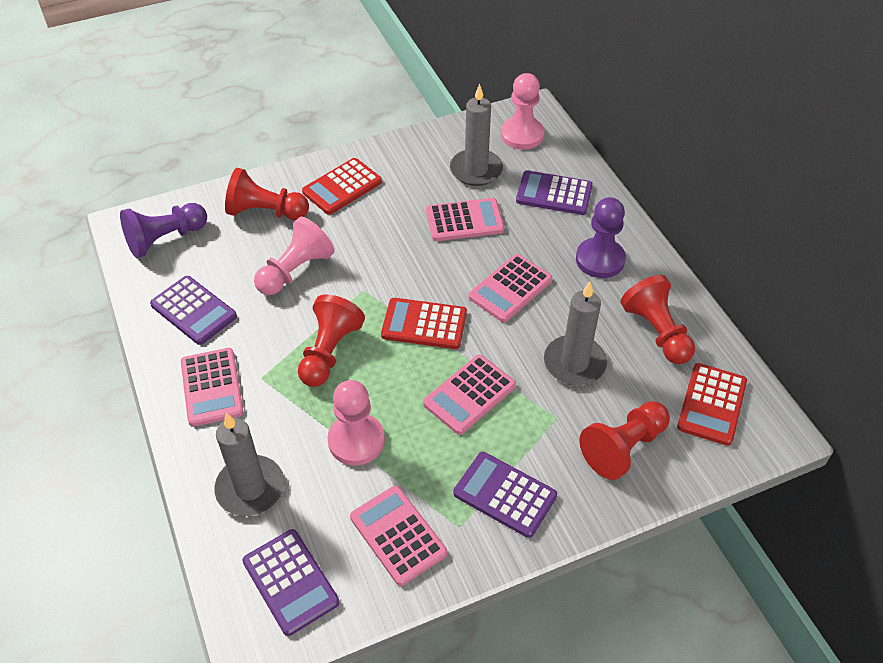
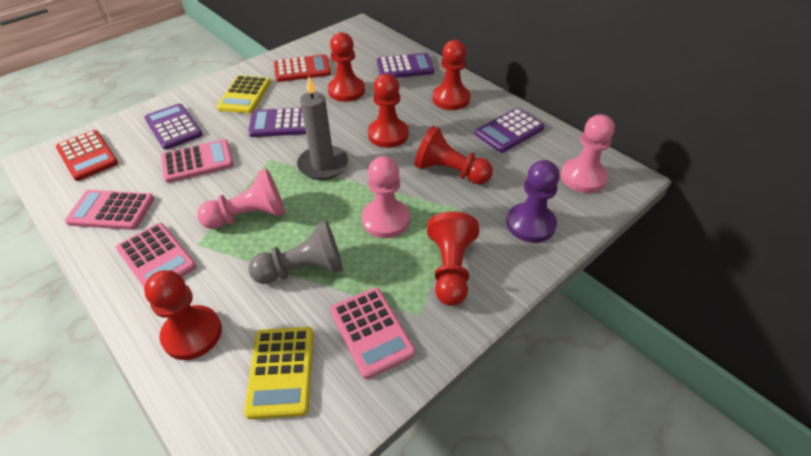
grey candle: [214,413,284,516] [450,84,503,186] [544,281,607,385] = 3 -> [297,76,348,180] = 1
grey pawn: none = 0 -> [248,220,343,284] = 1
pink calculator: [181,348,244,427] [350,486,447,586] [423,355,516,435] [426,198,505,241] [469,254,552,322] = 5 -> [65,190,154,230] [116,223,196,287] [161,139,234,183] [330,288,415,379] = 4
purple pawn: [120,203,207,258] [576,197,626,278] = 2 -> [507,160,560,243] = 1
red calculator: [302,158,382,215] [381,298,467,349] [677,363,747,446] = 3 -> [56,130,118,181] [274,55,331,82] = 2
red pawn: [225,168,309,220] [298,295,365,387] [579,401,670,480] [621,275,695,364] = 4 -> [144,270,222,360] [328,32,365,102] [368,74,408,148] [415,126,493,185] [427,211,479,306] [432,40,470,110] = 6
yellow calculator: none = 0 -> [217,75,271,113] [244,327,314,419] = 2

